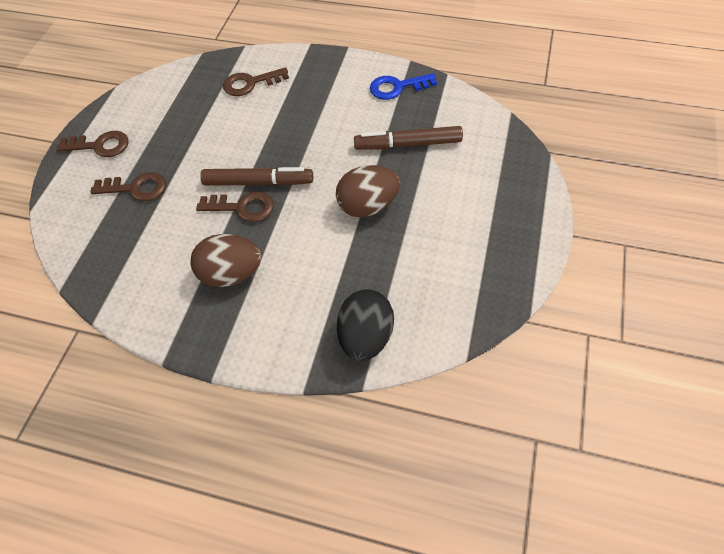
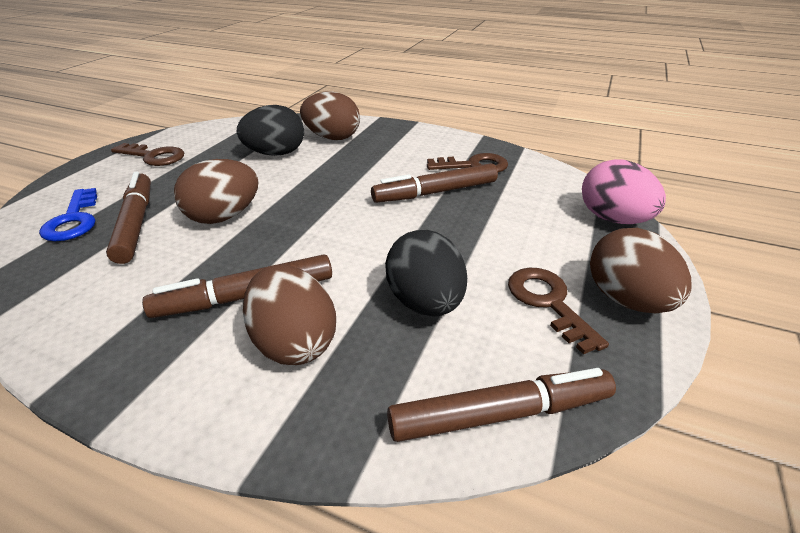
black egg: [337,289,394,361] = 1 -> [237,105,304,156] [385,230,467,316] = 2
brown egg: [190,234,262,287] [336,165,400,218] = 2 -> [174,159,259,224] [243,264,336,365] [300,92,360,140] [590,228,692,313] = 4
brown key: [56,131,129,157] [90,172,166,201] [196,191,274,222] [223,67,289,96] = 4 -> [111,143,185,166] [427,153,508,172] [508,268,609,355] = 3
brown marker: [200,167,313,186] [354,126,463,150] = 2 -> [106,172,151,264] [142,254,332,318] [371,163,498,203] [387,368,616,442] = 4
pink egg: none = 0 -> [582,159,666,224] = 1

